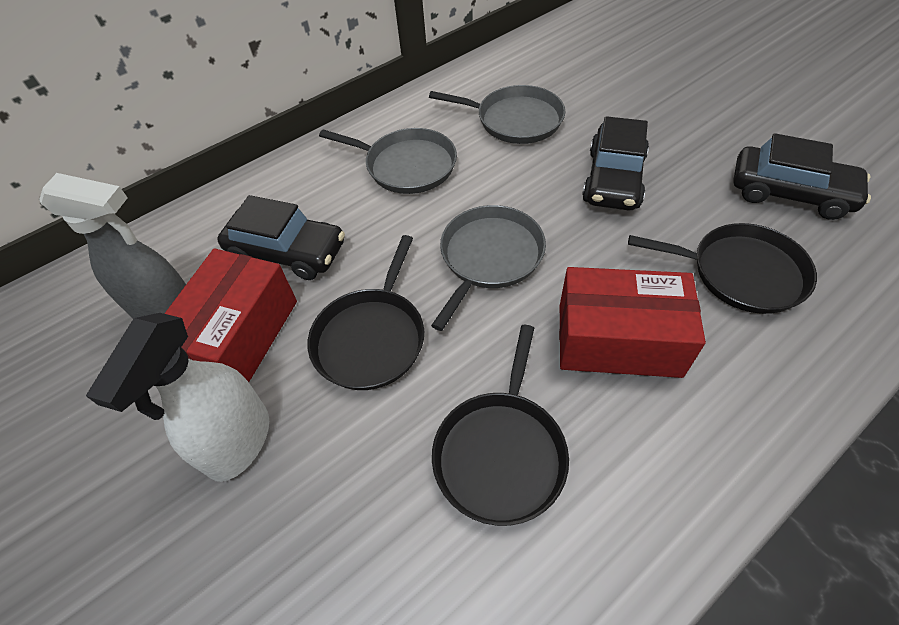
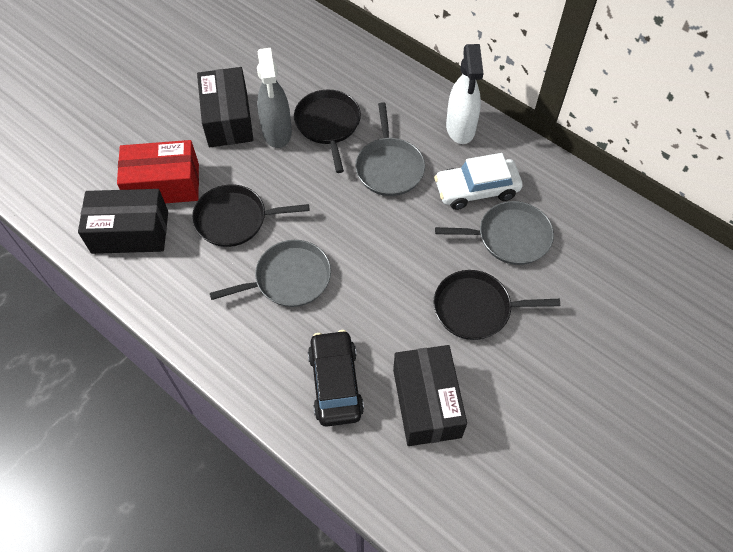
black box: none = 0 -> [78,189,168,254] [197,67,254,147] [393,345,467,446] = 3
black car: [217,195,345,280] [582,116,649,210] [733,133,871,220] = 3 -> [308,330,364,427] = 1
red box: [164,248,297,382] [559,267,706,378] = 2 -> [117,140,199,203] = 1
white car: none = 0 -> [434,153,522,210] = 1

